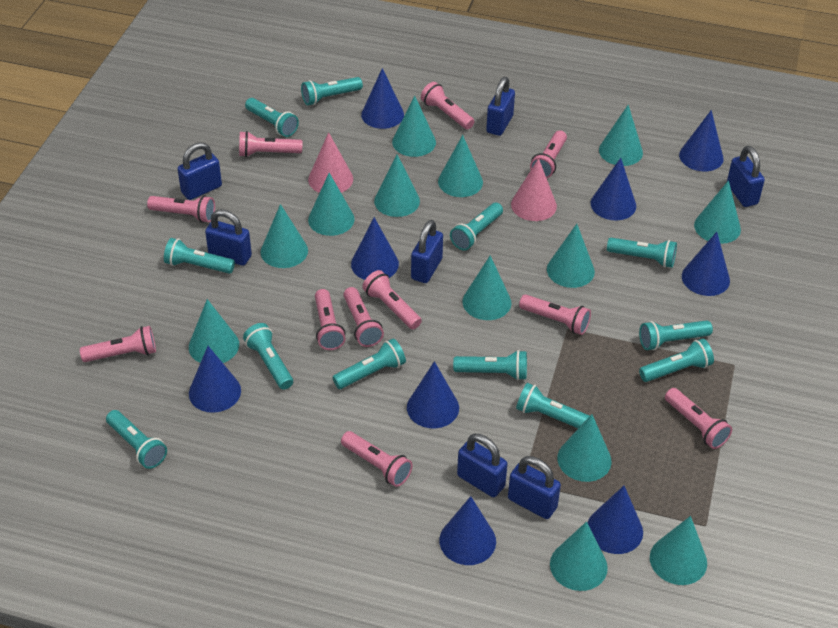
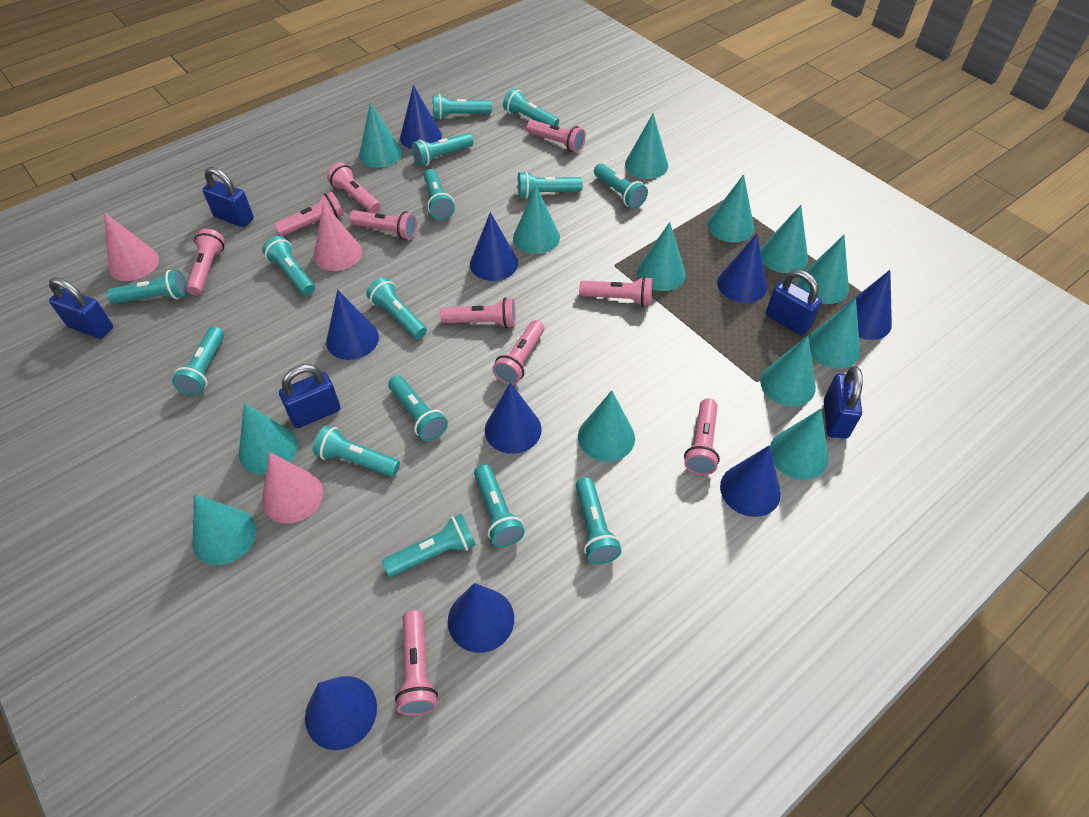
blue padlock: [178,142,222,200] [205,209,252,266] [411,220,443,283] [457,434,507,497] [486,77,515,136] [508,456,561,519] [727,146,765,207] = 7 -> [49,277,113,339] [202,167,254,227] [279,364,340,428] [766,270,822,336] [824,366,863,439] = 5
pink cone: [308,132,353,193] [511,158,557,221] = 2 -> [104,212,159,281] [262,452,323,523] [314,202,362,271] = 3
pink flashlight: [80,326,156,362] [147,195,215,223] [239,131,302,157] [315,289,346,350] [341,431,413,487] [343,287,384,347] [362,270,422,329] [421,82,474,129] [519,294,591,335] [530,130,567,178] [665,388,732,449] = 11 -> [186,229,225,295] [274,191,344,236] [327,163,381,213] [349,210,417,240] [395,610,438,716] [440,297,516,328] [493,320,544,385] [526,120,586,153] [579,276,653,307] [684,398,720,475] = 10
turquoise flashlight: [106,410,167,469] [164,238,235,274] [243,323,293,390] [245,98,299,137] [301,77,363,105] [332,338,406,389] [450,203,503,251] [453,350,527,380] [516,383,590,428] [607,238,677,268] [639,320,713,350] [639,339,714,382] = 12 -> [107,270,188,304] [172,326,224,395] [262,236,315,296] [313,425,400,477] [367,278,427,339] [382,514,476,577] [388,375,448,441] [411,133,474,166] [424,169,455,220] [433,94,492,120] [474,464,525,547] [503,88,559,126] [517,171,583,199] [576,477,622,564] [594,163,648,209] = 15

